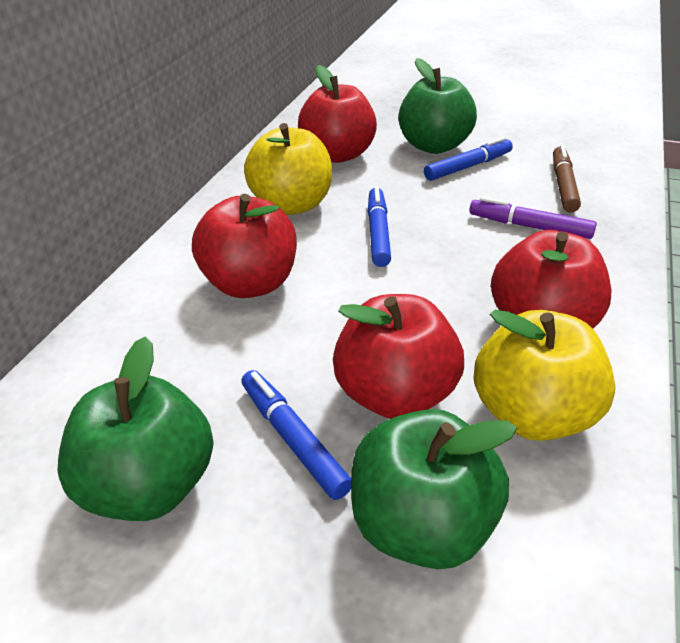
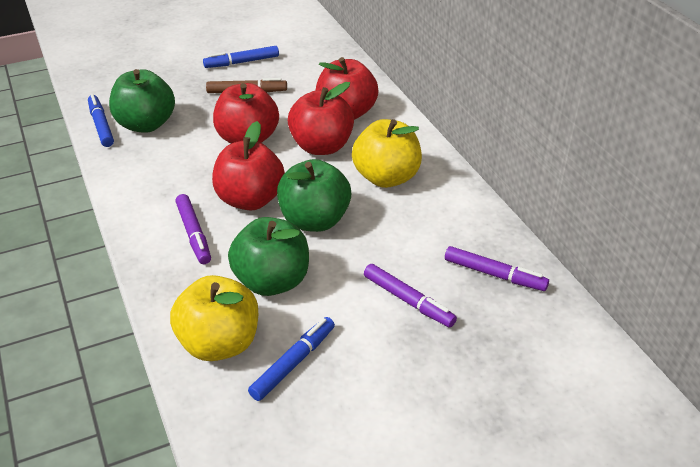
purple marker: [469,197,597,239] = 1 -> [175,194,211,264] [364,264,457,327] [445,246,549,291] = 3

